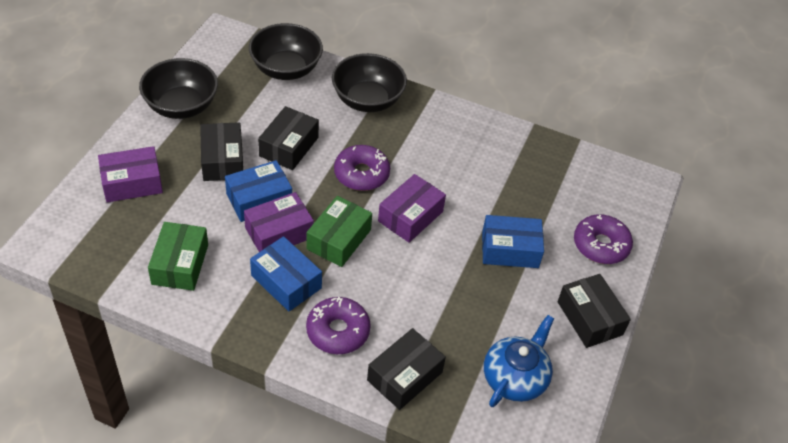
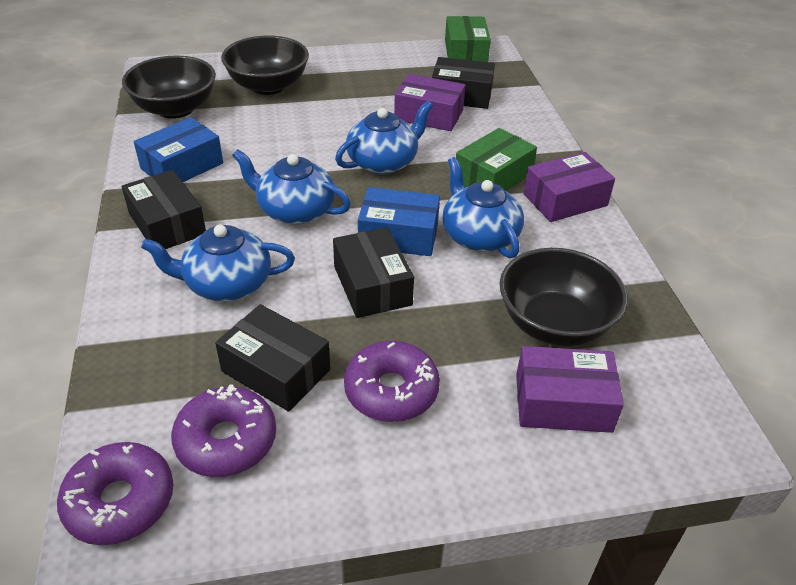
blue box: [225,160,292,222] [250,236,322,311] [482,215,544,268] = 3 -> [134,117,223,182] [358,187,440,256] = 2
blue teapot: [484,315,554,407] = 1 -> [141,224,295,301] [232,149,351,224] [335,101,433,174] [442,157,524,258] = 4

